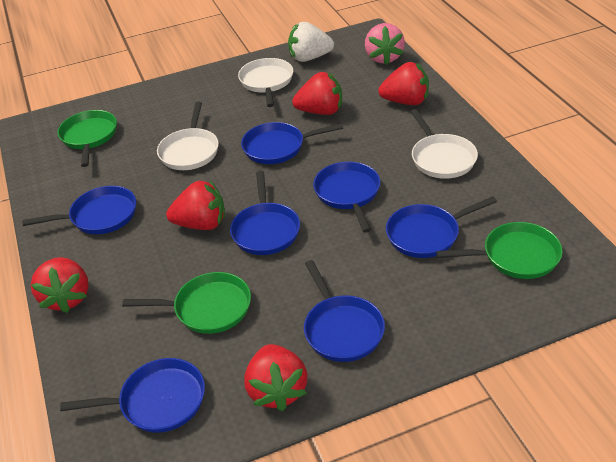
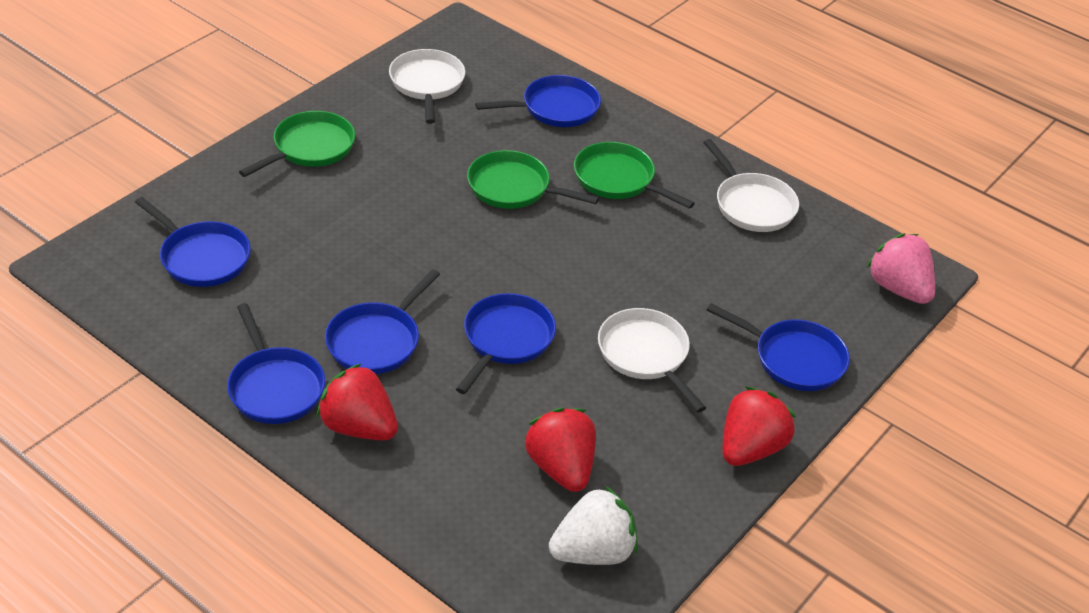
blue pan: [22,186,136,234] [60,358,205,433] [230,171,300,255] [241,122,343,164] [304,260,385,362] [313,162,380,233] [386,196,497,258] = 7 -> [135,197,251,287] [227,303,325,424] [325,269,440,374] [456,293,556,394] [475,75,601,127] [707,303,850,391] = 6
red strawberry: [31,257,89,313] [166,180,225,230] [244,344,307,411] [292,72,342,115] [378,62,429,105] = 5 -> [317,363,398,440] [525,408,596,492] [723,386,796,466] = 3

